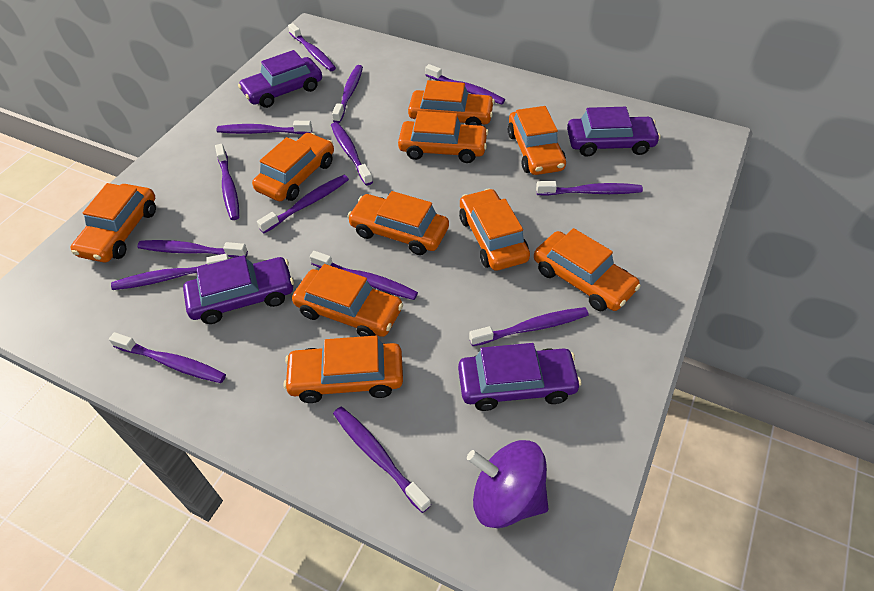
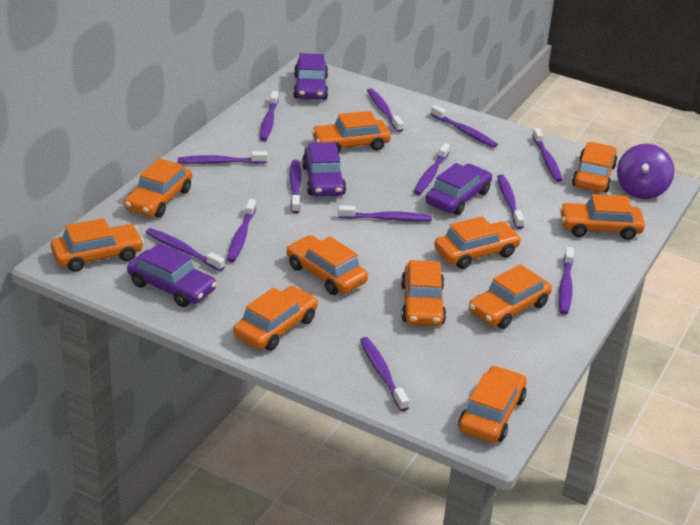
orange car: [71,183,156,262] [252,133,334,201] [283,336,403,403] [292,264,403,337] [347,191,449,255] [398,111,489,163] [408,80,495,126] [459,189,530,271] [508,106,566,175] [534,228,641,311] = 10 -> [51,218,144,272] [124,158,192,217] [234,286,318,351] [287,235,368,295] [311,111,391,153] [401,260,446,326] [434,216,521,269] [458,365,527,443] [469,264,552,329] [560,194,645,240] [572,142,618,192] = 11
purple toothbrush: [109,332,226,383] [111,254,229,290] [137,240,248,258] [215,144,239,220] [217,121,312,134] [257,175,349,233] [288,23,336,71] [310,251,418,300] [331,122,373,185] [332,65,363,123] [333,407,431,513] [425,64,505,105] [469,307,589,346] [536,181,643,196] = 14 -> [146,228,225,271] [178,151,268,164] [227,199,256,262] [260,91,279,141] [290,160,302,213] [338,205,432,221] [360,337,409,411] [367,88,404,132] [414,143,450,195] [430,105,498,148] [497,174,525,229] [532,128,563,182] [559,247,574,315] = 13

